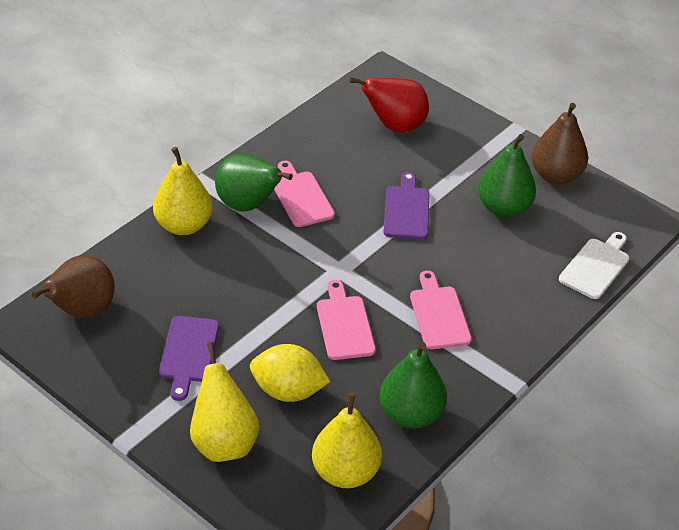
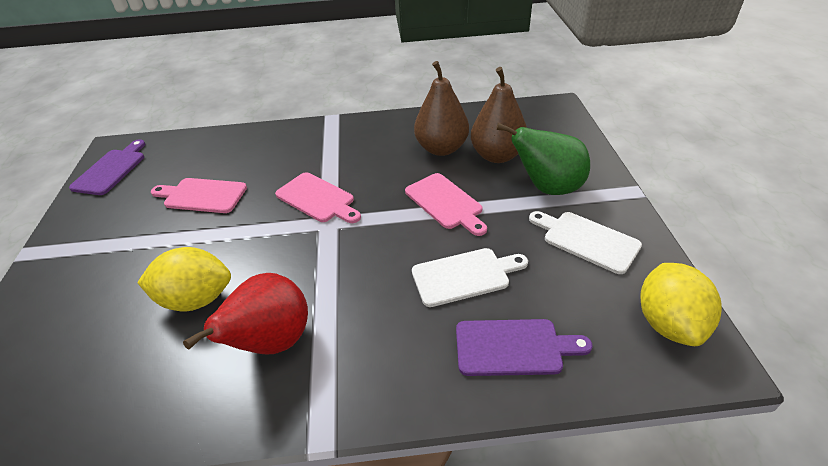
green pear: [215,153,293,212] [380,342,447,428] [478,134,536,218] = 3 -> [496,123,590,195] = 1
white cutting board: [559,232,629,299] = 1 -> [412,248,528,307] [529,211,642,274] = 2
yellow lemon: [250,344,330,402] = 1 -> [137,247,231,311] [640,263,722,346] = 2
yellow pear: [153,147,213,235] [190,342,259,462] [312,392,382,488] = 3 -> none = 0

